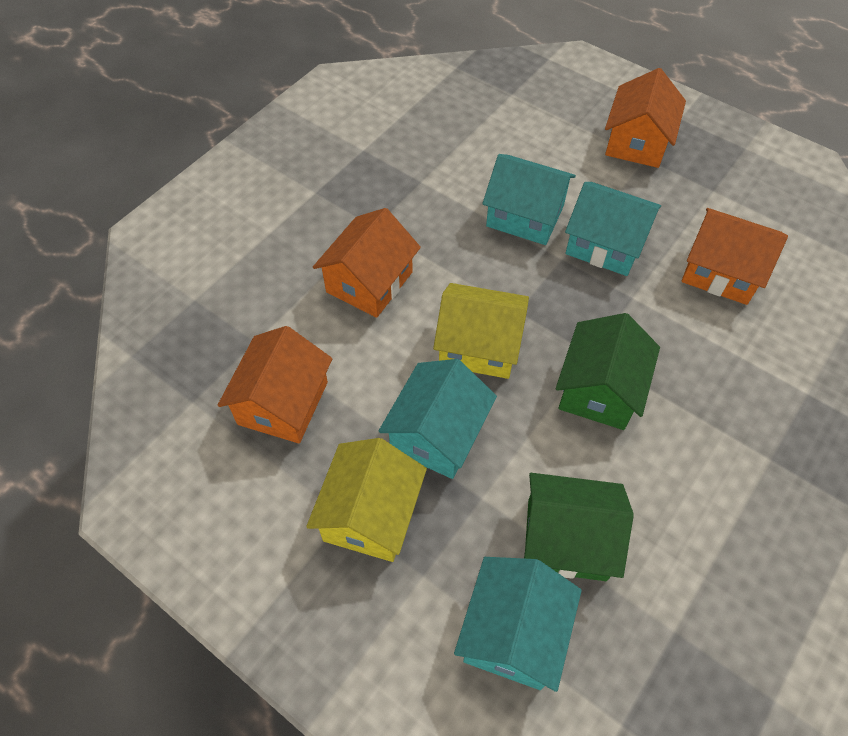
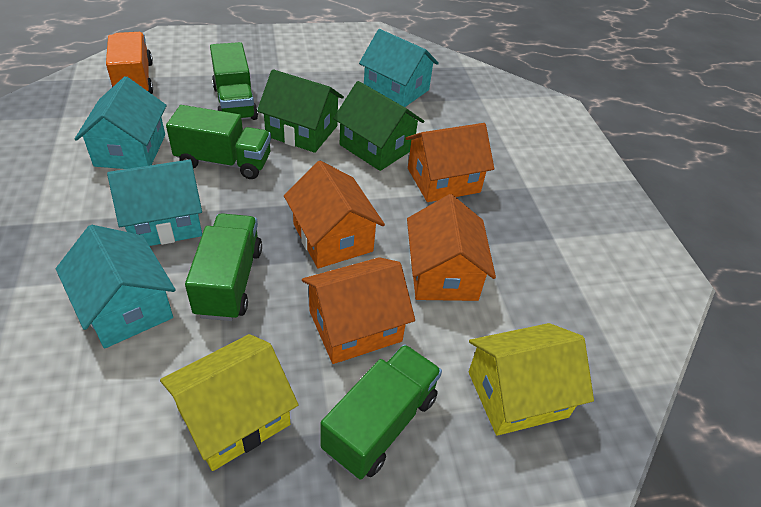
green truck: none = 0 -> [166,105,271,179] [185,213,262,321] [210,42,258,120] [321,344,442,480] = 4
orange truck: none = 0 -> [106,32,153,94] = 1

